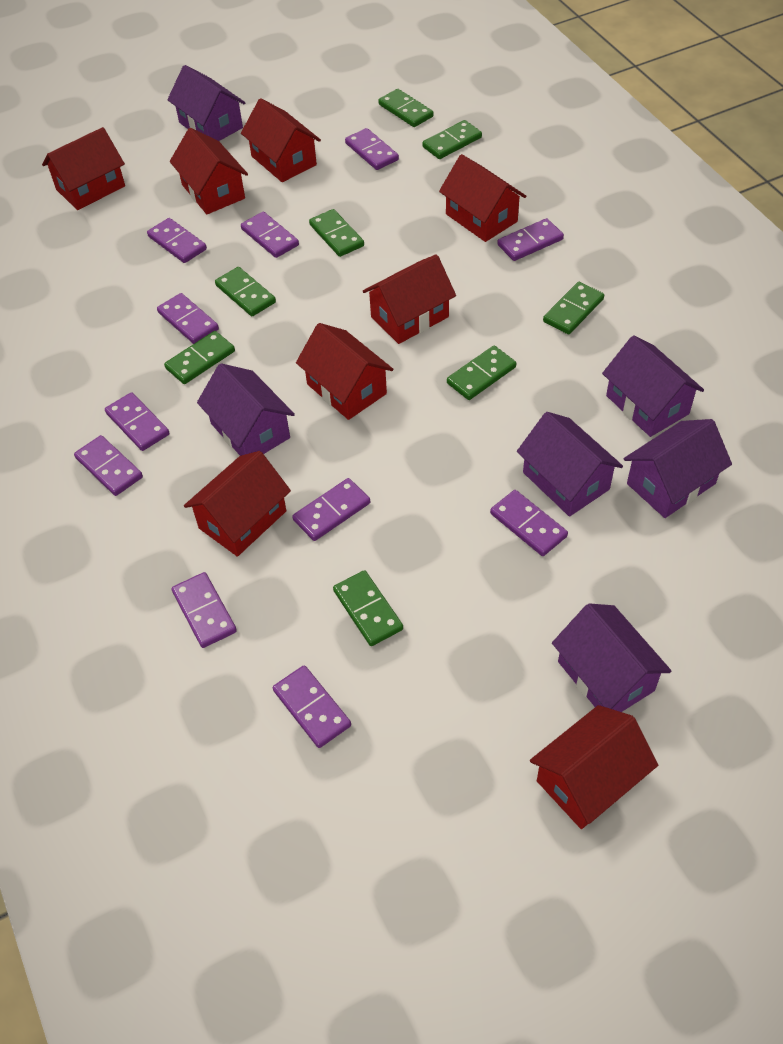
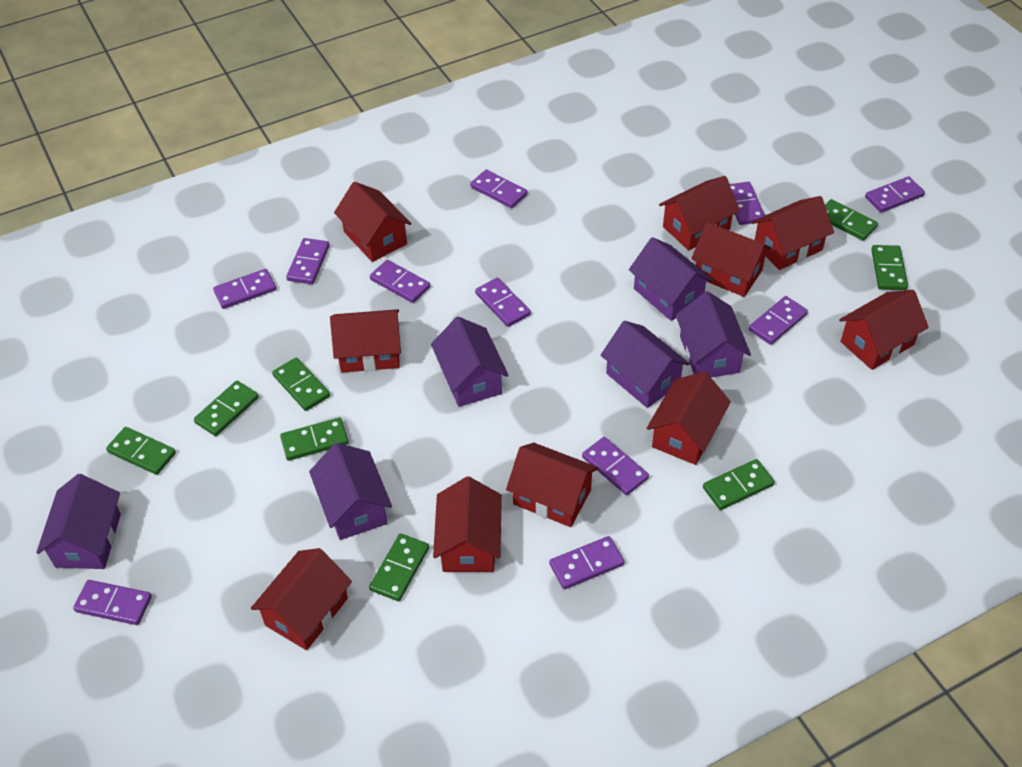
red house: [42,127,125,210] [170,128,248,214] [184,451,291,557] [241,98,321,182] [296,323,393,420] [363,254,456,344] [439,154,526,242] [530,705,658,829] = 8 -> [251,548,352,650] [330,309,401,373] [334,182,412,262] [433,477,502,572] [506,443,598,527] [647,372,731,465] [659,176,740,251] [691,222,772,297] [751,196,834,270] [839,290,929,370] = 10

